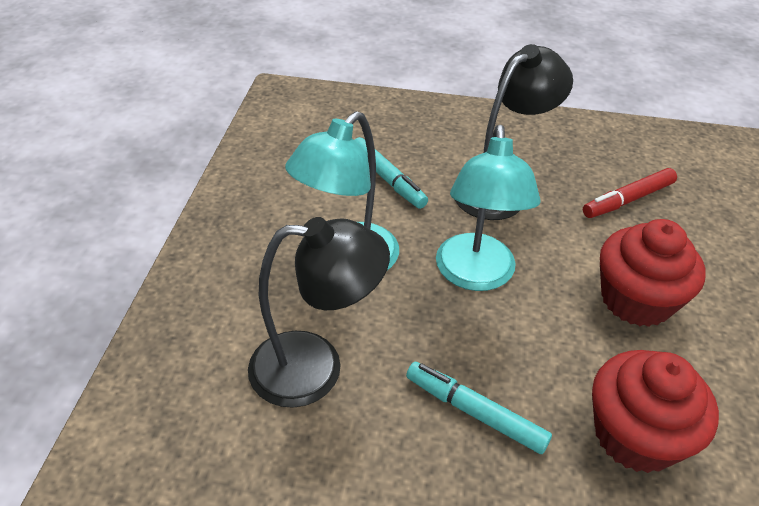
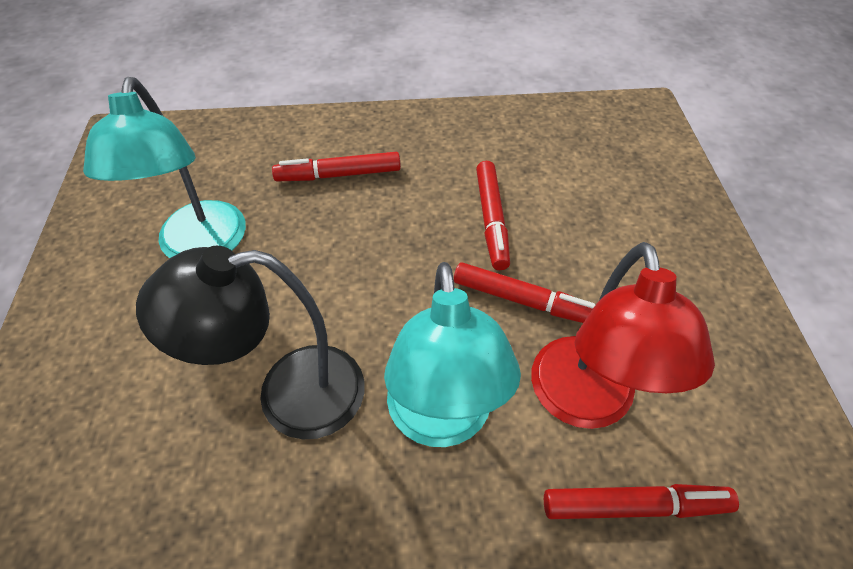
black lamp: [248,217,390,408] [454,44,573,220] = 2 -> [136,246,365,439] = 1
red cupcake: [592,350,719,473] [600,219,706,327] = 2 -> none = 0
red lamp: none = 0 -> [531,242,715,429] = 1
red marker: [583,168,677,218] = 1 -> [272,152,401,181] [454,262,595,323] [476,161,510,270] [544,484,739,519] = 4
turquoise marker: [354,137,428,209] [406,362,552,454] = 2 -> none = 0

